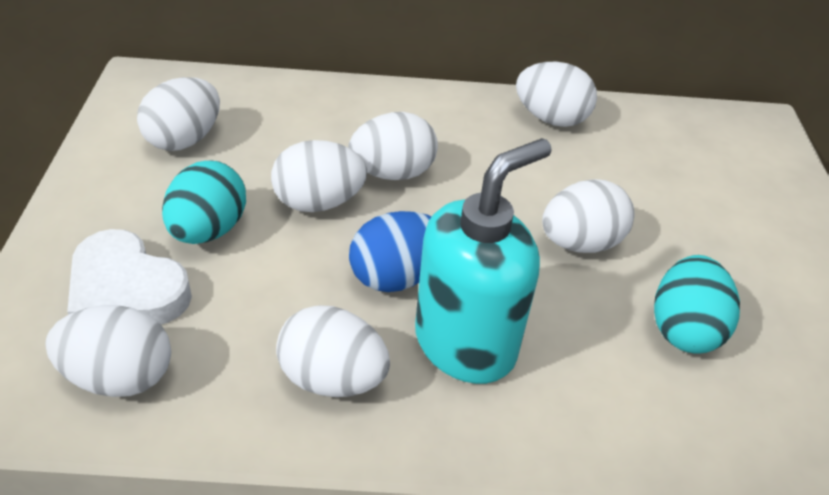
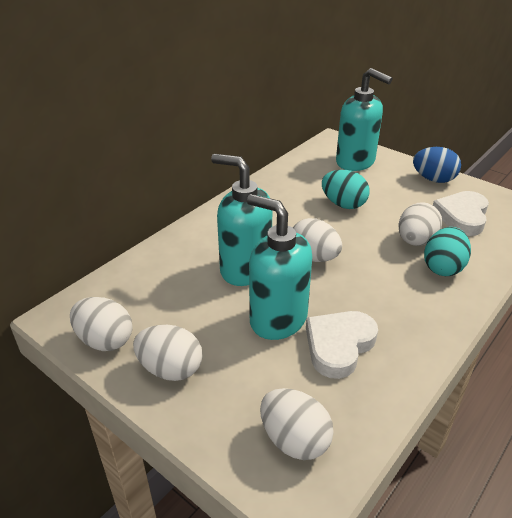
turquoise soap dispenser: [415,138,552,384] = 1 -> [211,154,273,286] [247,194,312,340] [336,68,392,171] = 3
white egg: [45,305,171,397] [137,77,220,151] [271,140,367,212] [276,305,390,397] [348,112,438,180] [516,62,597,127] [542,179,635,253] = 7 -> [70,297,133,351] [133,325,202,381] [260,388,334,460] [293,218,342,262] [398,202,442,246] = 5
white heart: [67,229,192,324] = 1 -> [306,311,378,379] [433,191,489,236] = 2

